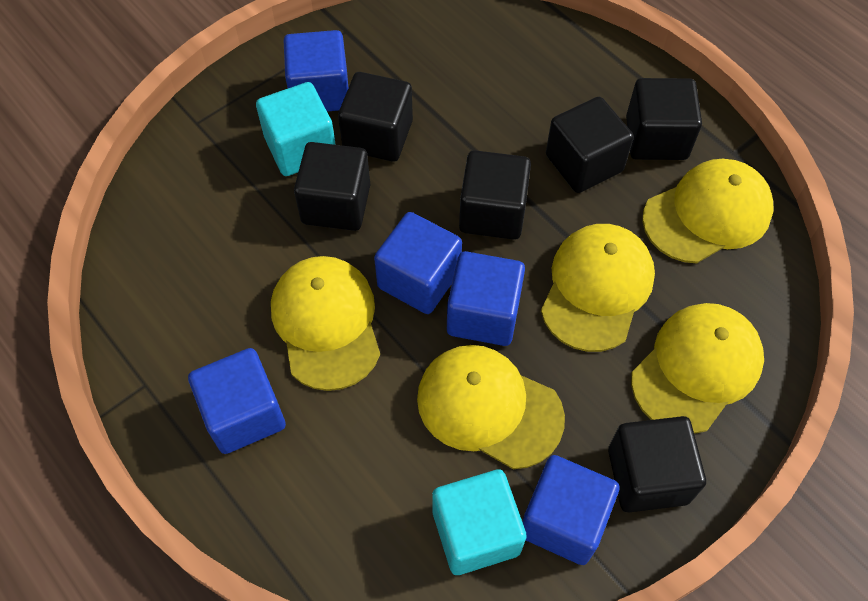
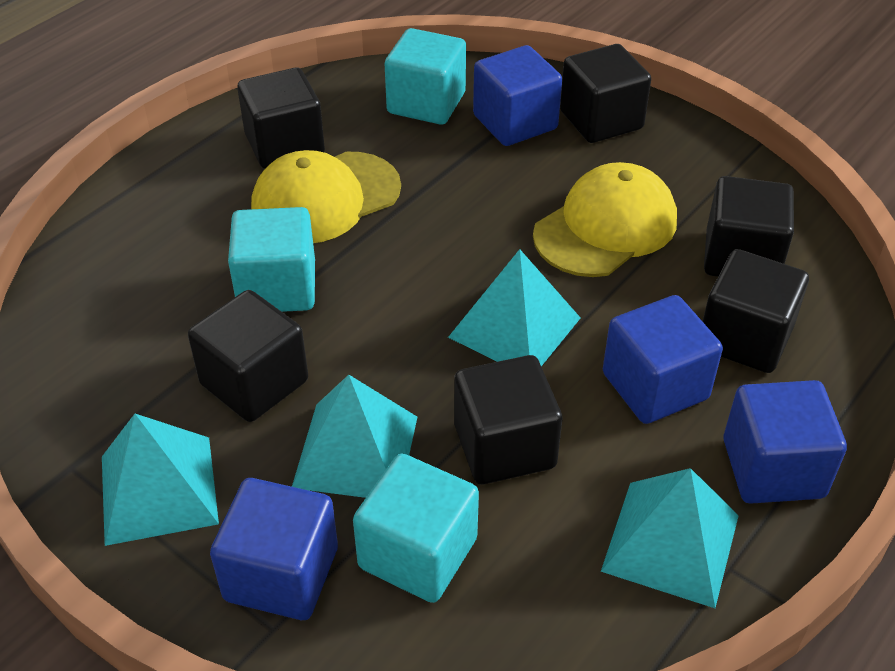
blue cube: [188,348,286,454] [284,30,348,112] [374,212,462,314] [447,251,525,346] [522,455,620,565] = 5 -> [210,478,338,620] [473,45,562,146] [603,295,723,424] [723,380,847,504] = 4
turquoise cube: [256,82,336,176] [432,469,527,575] = 2 -> [228,207,315,312] [353,454,479,603] [385,28,466,125] = 3
turquoise pyramid: none = 0 -> [102,414,219,546] [292,375,417,498] [448,249,580,366] [601,468,739,608] = 4
yellow cap: [271,256,380,391] [417,345,565,469] [541,224,655,352] [631,303,764,434] [642,159,774,263] = 5 -> [251,150,401,243] [533,162,677,277] = 2

